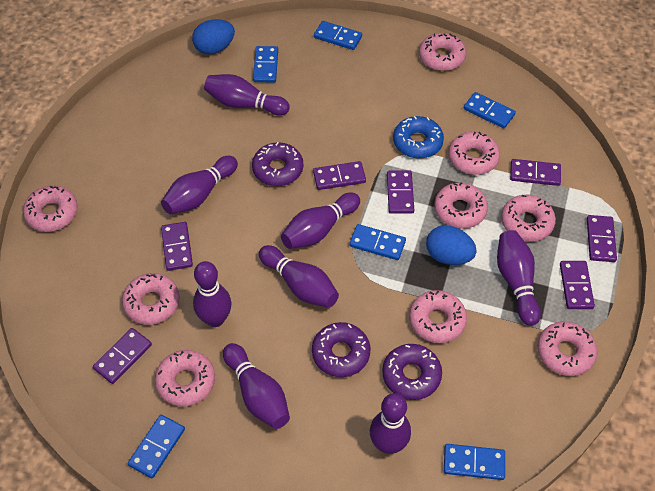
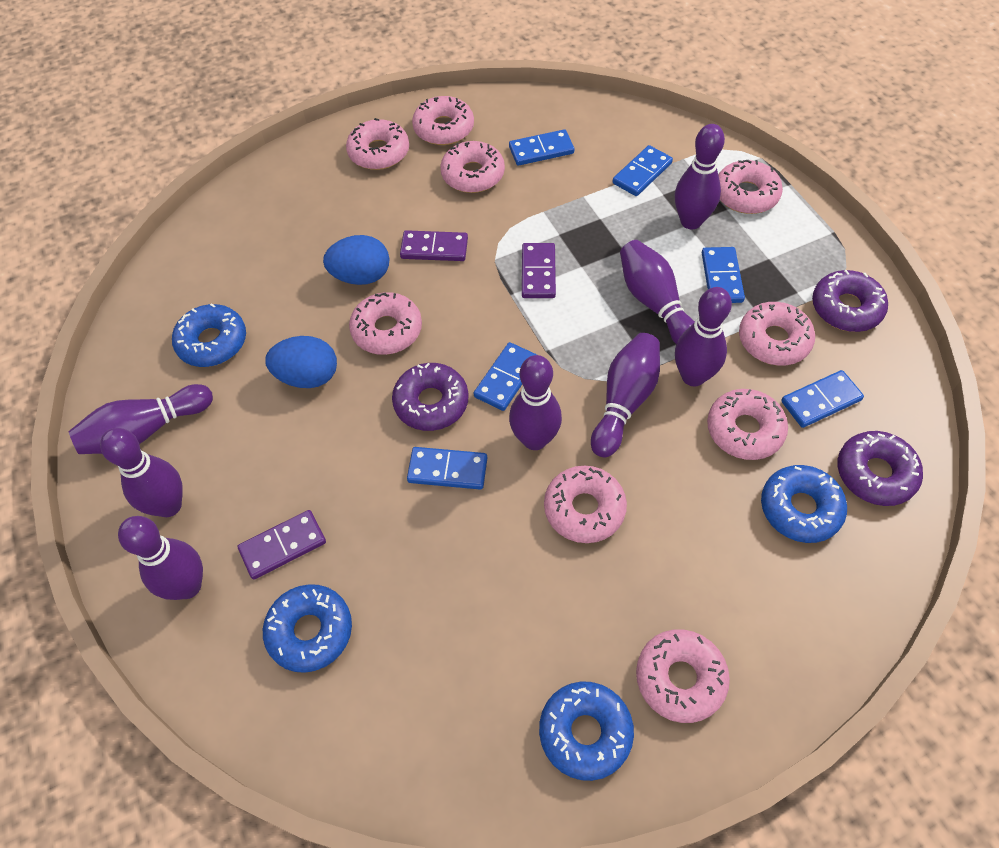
blue donut: [393,116,444,159] = 1 -> [172,303,246,367] [263,584,352,673] [539,681,634,781] [761,465,847,543] = 4
purple domino: [93,328,152,384] [161,222,193,271] [313,161,366,190] [387,170,414,214] [510,159,561,186] [560,261,595,309] [587,215,617,262] = 7 -> [238,510,326,580] [400,230,468,261] [522,243,556,298] = 3

